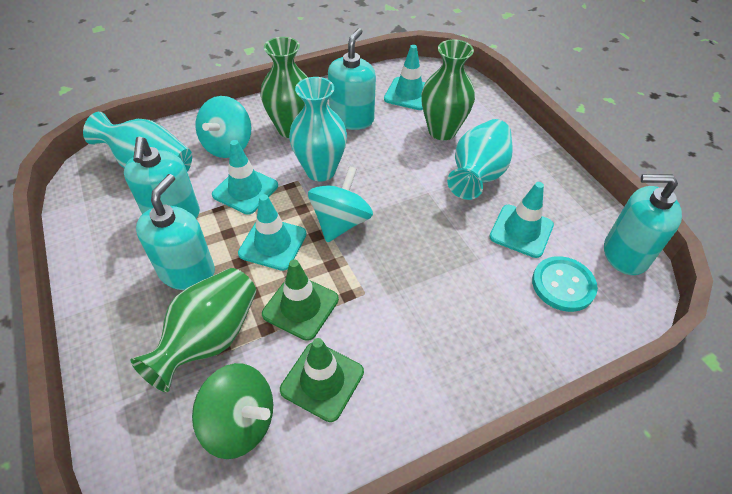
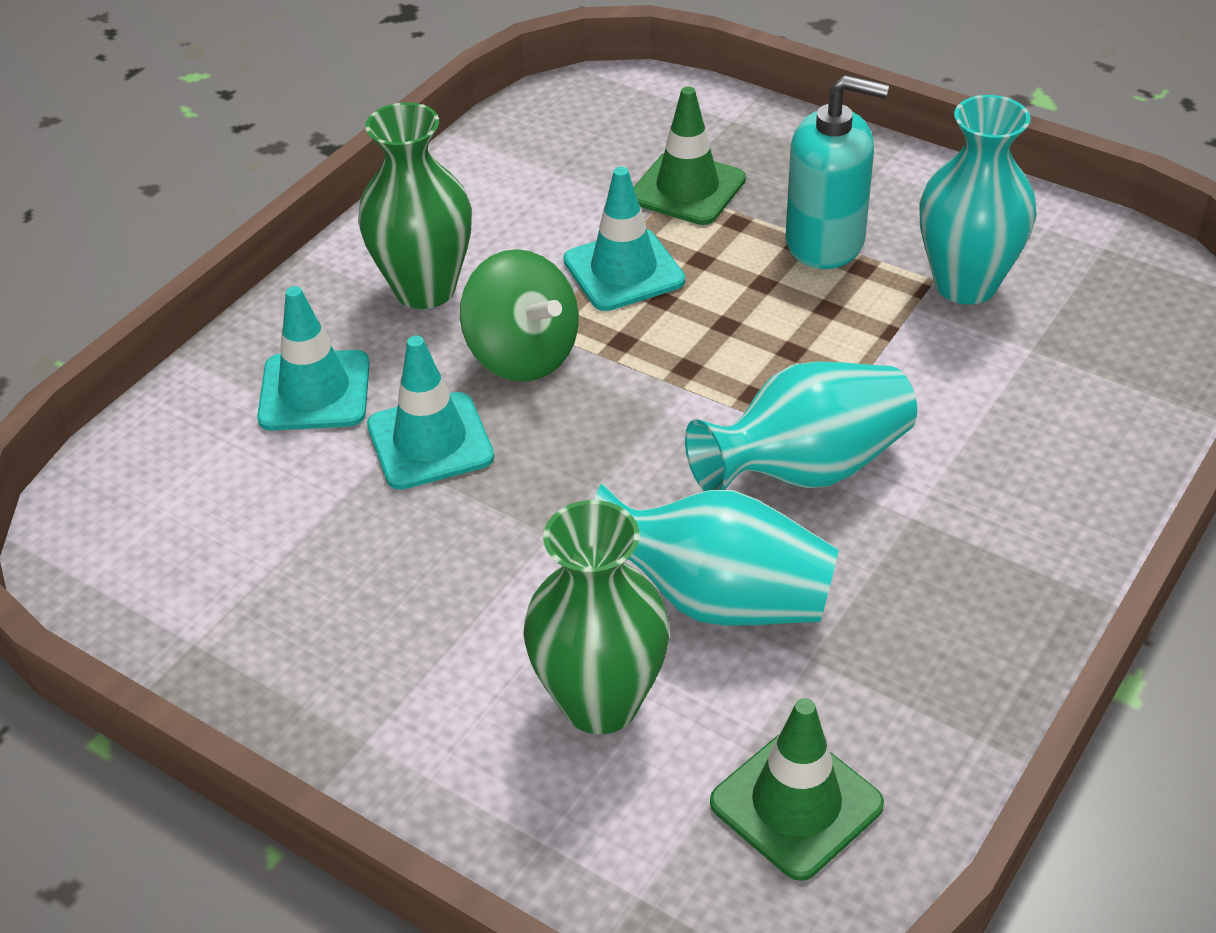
green vase: [130,268,256,392] [260,37,308,138] [421,39,475,140] = 3 -> [358,102,472,309] [523,500,670,734] = 2
turquoise button: [532,256,598,312] = 1 -> none = 0
turquoise soap dispenser: [124,137,200,219] [136,174,215,290] [328,28,376,130] [604,174,682,275] = 4 -> [785,75,889,269] = 1
turquoise spinning top: [196,96,251,158] [308,166,373,242] = 2 -> none = 0
turquoise traffic cone: [212,140,278,215] [238,194,307,271] [384,45,426,110] [489,182,554,258] = 4 -> [257,286,370,430] [367,336,494,490] [563,167,685,311] = 3

